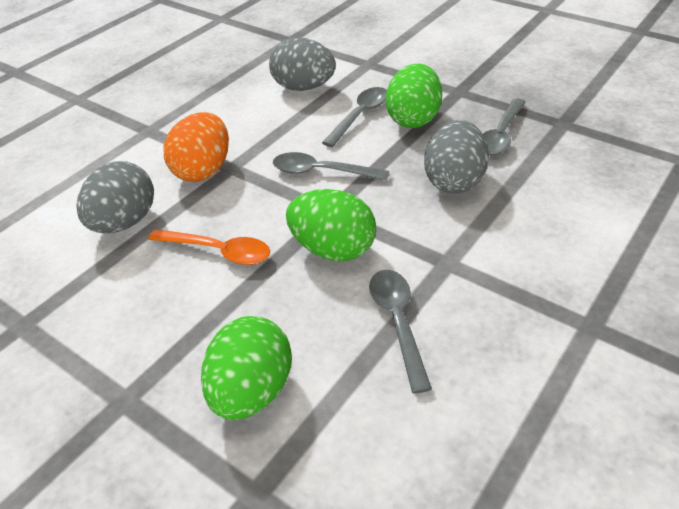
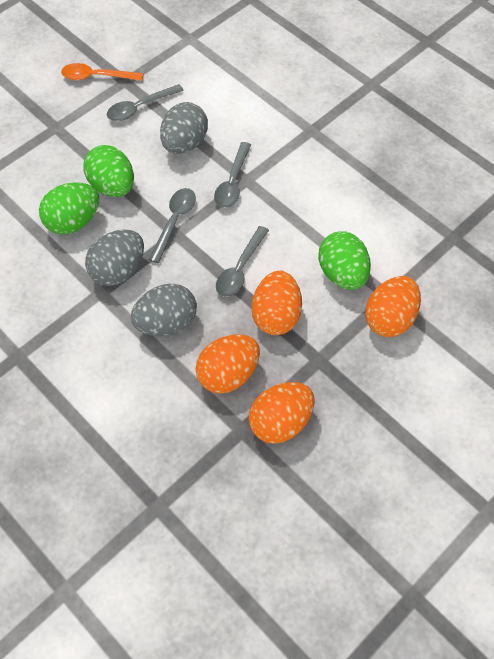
orange egg: [163,112,229,182] = 1 -> [195,334,260,394] [248,382,315,444] [251,271,302,335] [365,276,421,337] = 4

